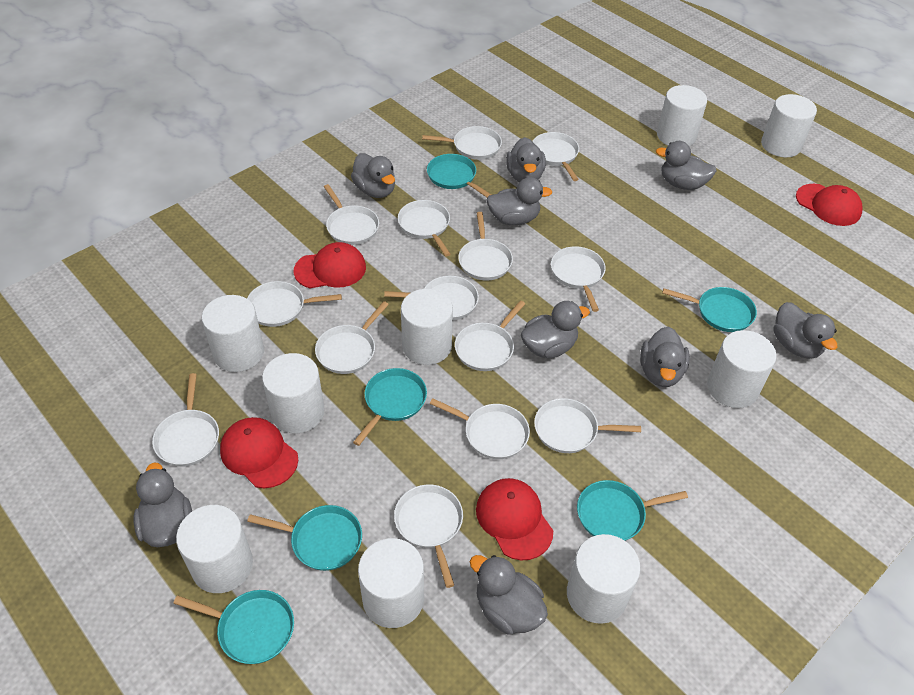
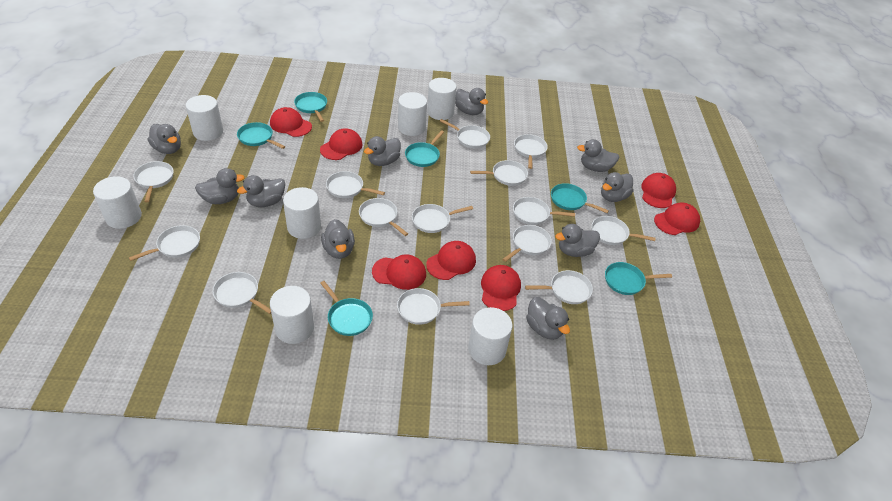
grey duck: [134,463,192,547] [351,153,395,198] [470,555,548,635] [486,177,553,225] [506,137,546,182] [521,301,590,358] [640,327,690,387] [656,141,717,190] [774,302,837,359] = 9 -> [147,124,181,154] [195,168,245,204] [237,175,285,207] [321,219,355,259] [364,136,401,166] [455,88,488,115] [526,297,570,340] [555,224,600,257] [577,139,619,172] [601,172,633,202] = 10
red cap: [220,417,298,488] [294,242,366,288] [476,478,553,560] [796,184,863,226] = 4 -> [270,107,312,137] [320,128,363,160] [372,255,426,290] [426,241,476,280] [481,265,521,311] [641,173,676,208] [654,202,700,235] = 7
white cylinder: [176,505,253,593] [202,295,264,372] [262,353,325,434] [358,538,424,628] [401,289,453,365] [567,534,641,624] [657,85,707,146] [707,330,777,408] [761,94,817,157] = 9 -> [93,176,142,229] [186,95,223,141] [270,286,314,344] [283,187,321,239] [398,92,427,136] [427,78,457,120] [468,307,512,365] = 7

